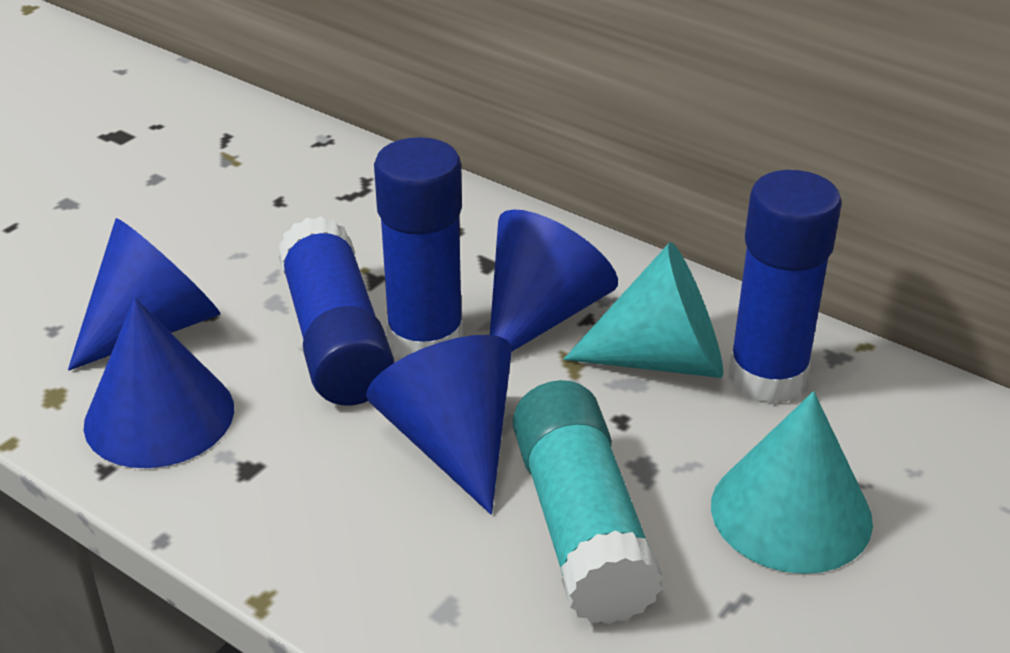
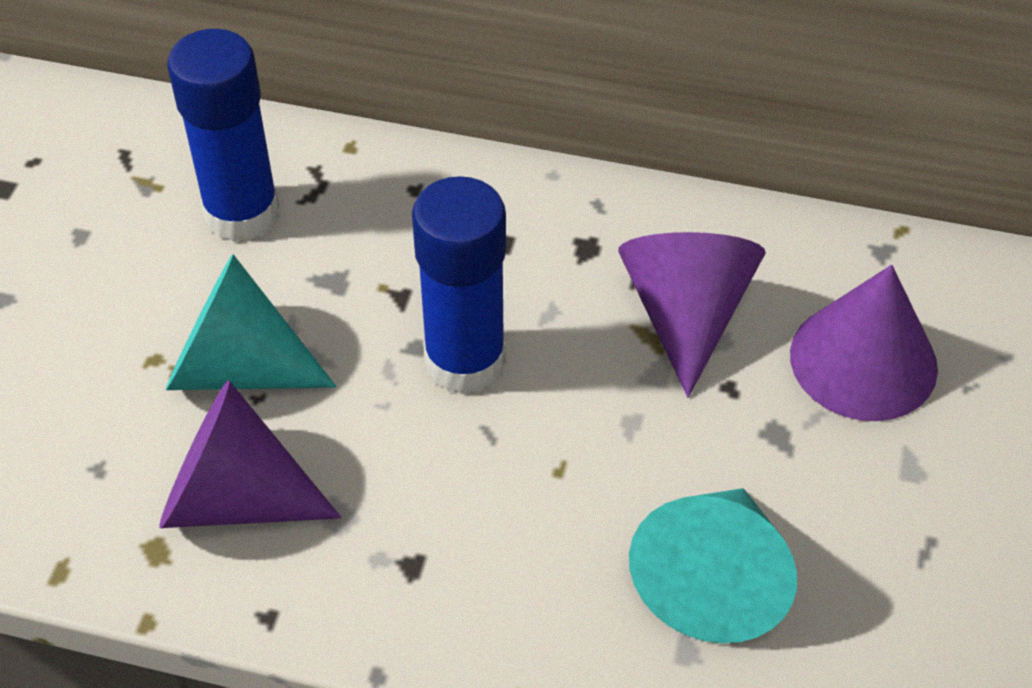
blue cone: [68,218,221,371] [84,298,234,468] [366,335,512,514] [490,209,618,351] = 4 -> none = 0
blue glue stick: [278,216,394,405] [374,137,463,358] [728,170,842,404] = 3 -> [167,29,279,242] [412,176,506,394] = 2
purple cone: none = 0 -> [159,380,341,528] [618,232,766,397] [790,265,938,421] = 3
turquoise glue stick: [513,380,663,624] = 1 -> none = 0

